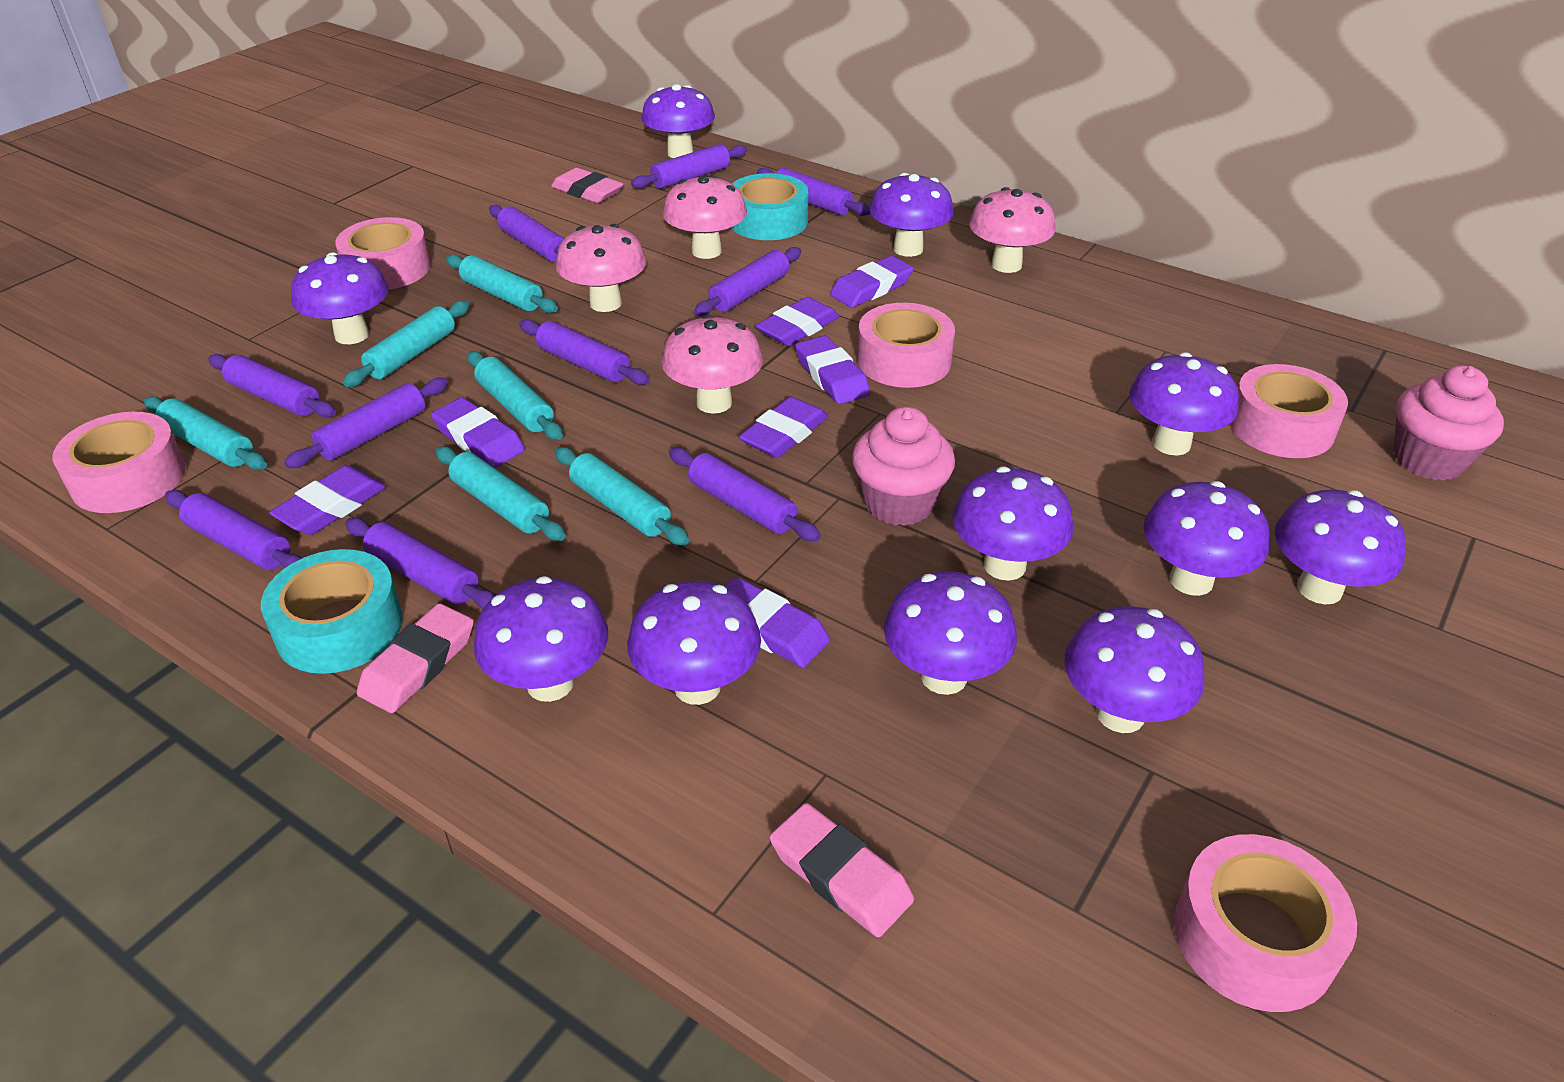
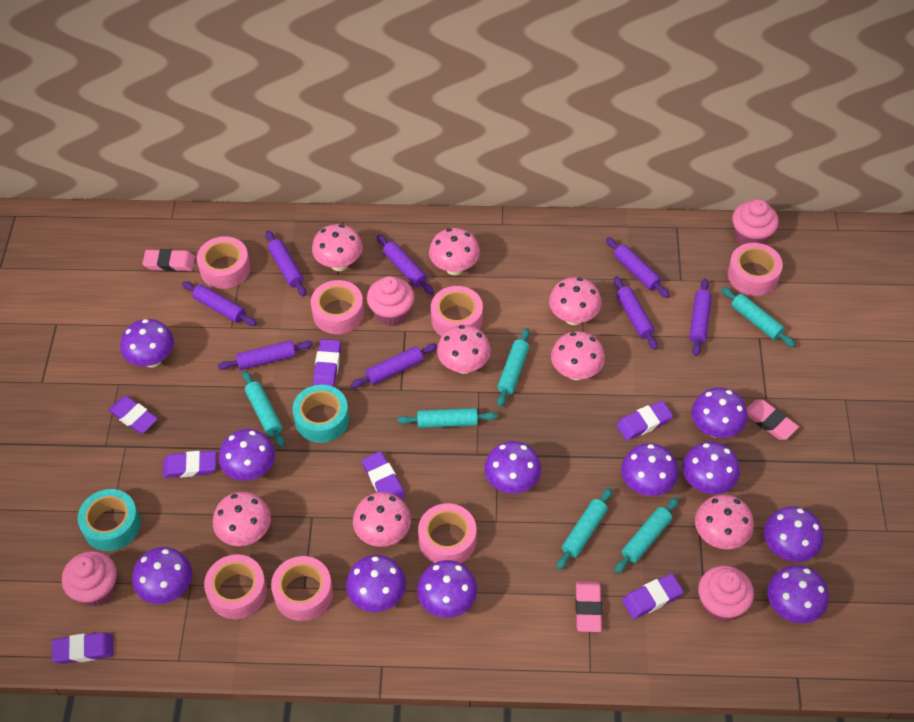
pink cupcake: [852,407,955,526] [1394,365,1504,481] = 2 -> [62,551,117,607] [367,276,415,326] [698,566,754,622] [732,199,779,245] = 4
pink mushroom: [556,224,647,312] [662,314,763,414] [663,175,747,259] [969,187,1056,273] = 4 -> [213,492,271,546] [312,224,363,271] [353,492,411,547] [429,228,480,275] [437,325,491,374] [549,277,602,325] [551,331,605,380] [695,494,754,549] = 8
pink tape: [52,412,186,513] [335,217,431,290] [857,303,955,388] [1174,834,1357,1012] [1230,364,1348,458] = 5 -> [197,236,250,289] [204,554,267,619] [271,556,333,621] [311,280,364,334] [418,503,476,563] [431,286,483,336] [728,243,783,296] = 7
purple rolling pin: [165,490,302,570] [208,354,336,418] [284,378,448,468] [345,518,496,609] [489,205,564,262] [519,319,649,385] [631,144,747,189] [669,448,821,541] [694,247,801,316] [757,168,870,216] = 10 -> [182,281,257,326] [218,340,313,370] [266,231,306,297] [350,344,437,388] [377,235,434,294] [606,237,670,298] [614,276,658,350] [690,279,712,356] = 8

